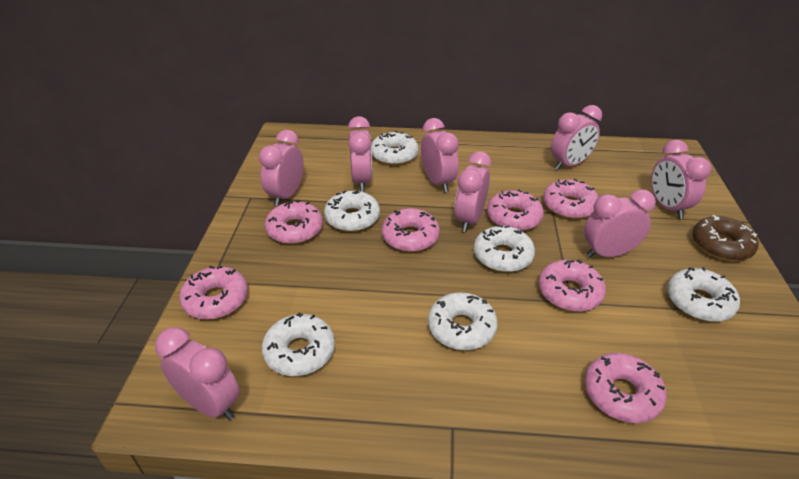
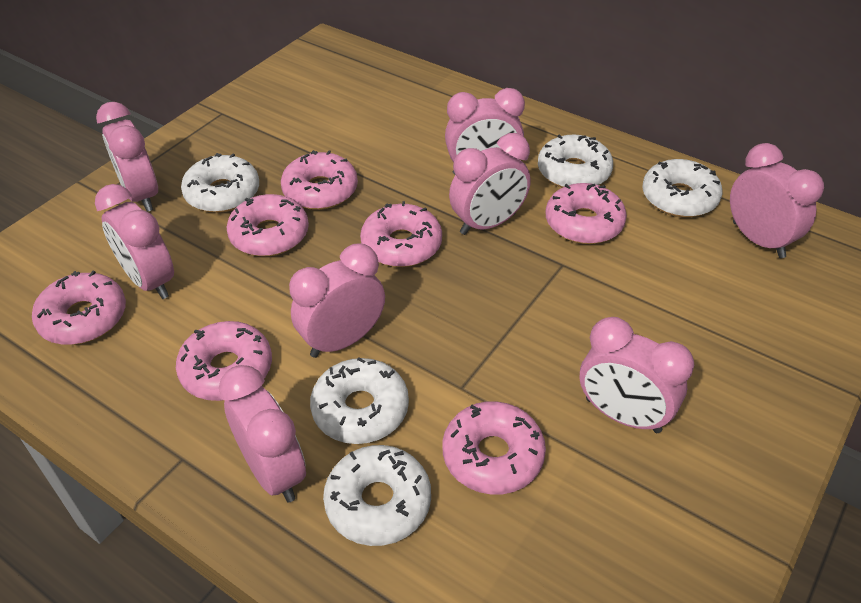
brown donut: [692,215,759,261] = 1 -> none = 0
white donut: [262,313,335,376] [324,189,380,232] [371,131,419,165] [428,292,498,350] [474,225,535,272] [667,267,740,322] = 6 -> [181,153,259,213] [310,357,409,444] [323,445,431,546] [538,134,613,188] [642,159,722,217] = 5

